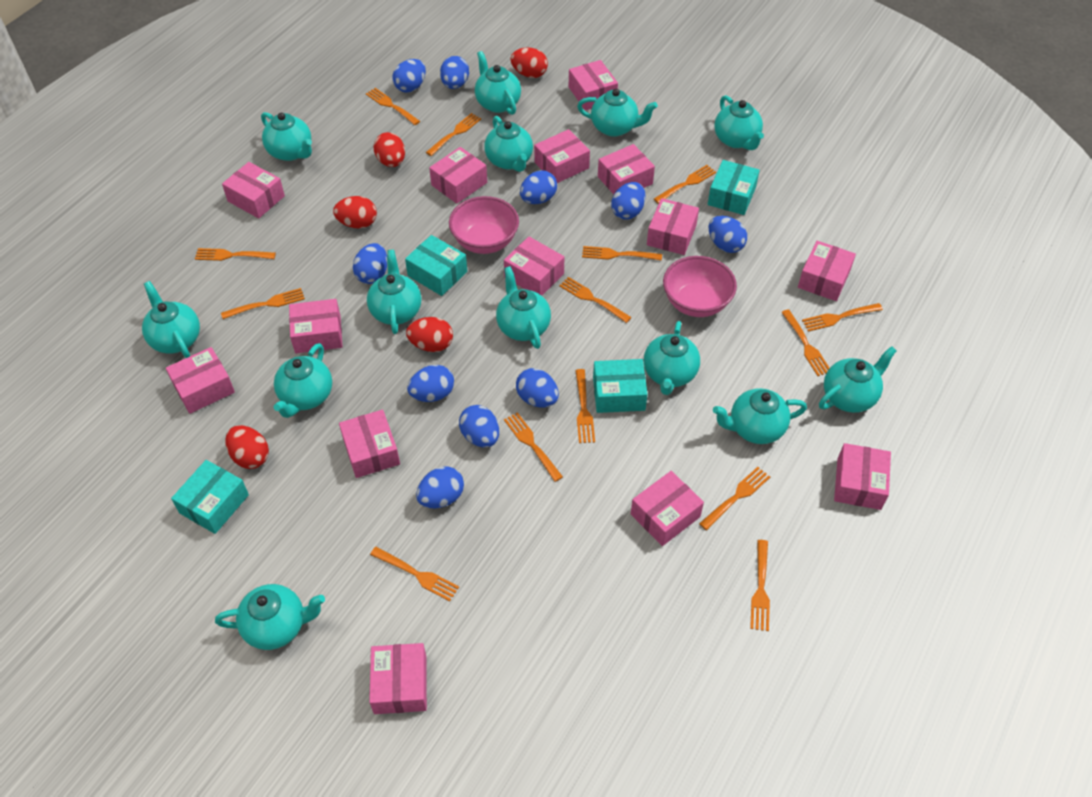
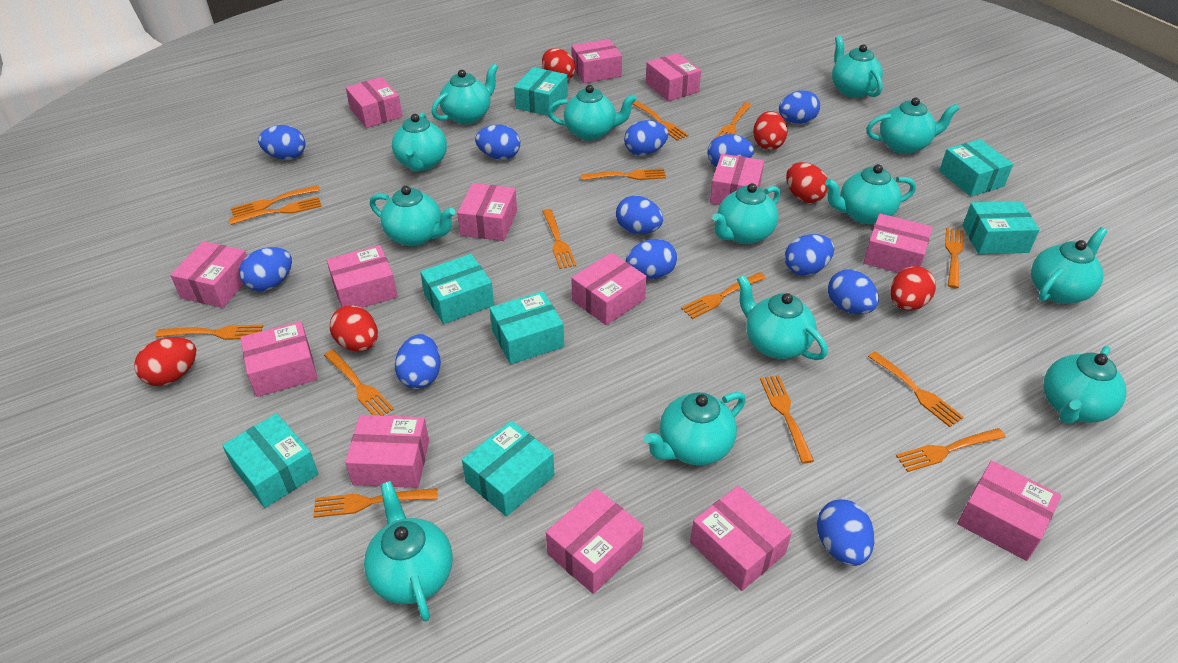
blue egg: [353,243,387,284] [392,59,426,93] [407,365,454,402] [416,466,464,508] [440,56,469,89] [459,405,499,447] [516,368,559,407] [520,170,557,204] [611,182,645,220] [709,216,747,253] = 10 -> [239,247,292,291] [258,125,305,160] [395,334,441,389] [475,125,520,160] [616,196,663,234] [624,120,669,156] [626,239,677,279] [707,134,754,167] [779,90,820,124] [784,234,834,276] [817,499,874,566] [828,270,879,314] = 12
pink bowl: [449,196,519,254] [663,256,737,317] = 2 -> none = 0
red egg: [225,425,269,469] [333,196,377,228] [374,132,405,167] [406,317,453,352] [510,47,548,78] = 5 -> [134,337,196,386] [330,305,378,352] [542,48,576,81] [753,111,788,150] [786,162,828,203] [890,266,936,311] = 6
turquoise box: [171,460,249,534] [405,235,467,296] [593,359,648,413] [708,160,760,215] = 4 -> [222,413,319,508] [420,254,494,324] [462,421,554,516] [490,291,564,364] [514,67,568,116] [939,139,1013,197] [963,201,1040,254] = 7

